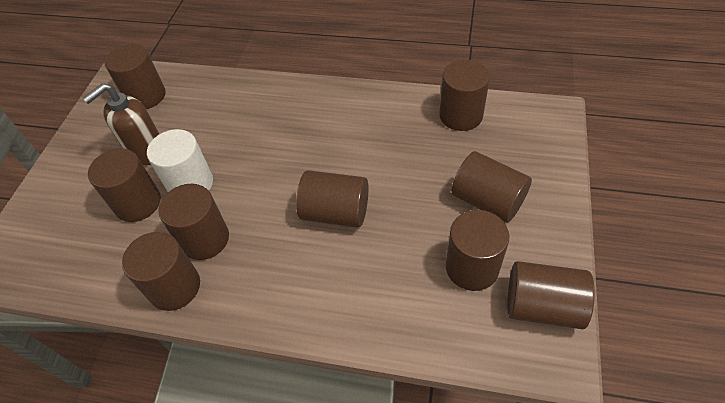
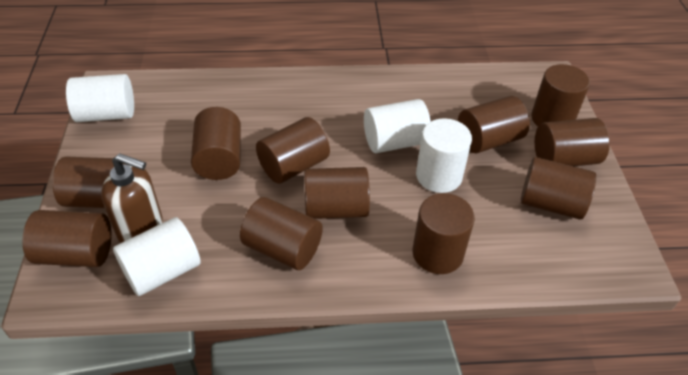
brown cylinder: [88,149,161,222] [104,44,166,109] [122,232,200,311] [159,184,229,260] [296,170,368,228] [439,60,490,131] [446,210,509,291] [451,151,532,223] [507,261,595,329] = 9 -> [22,210,111,267] [53,157,127,208] [191,107,241,180] [240,197,323,270] [256,117,330,184] [304,167,370,219] [412,193,475,274] [458,96,530,153] [521,157,596,220] [531,64,590,126] [535,118,610,166] = 11
white cylinder: [147,129,213,192] = 1 -> [66,74,134,122] [113,217,201,296] [364,99,431,153] [416,118,472,193] = 4

